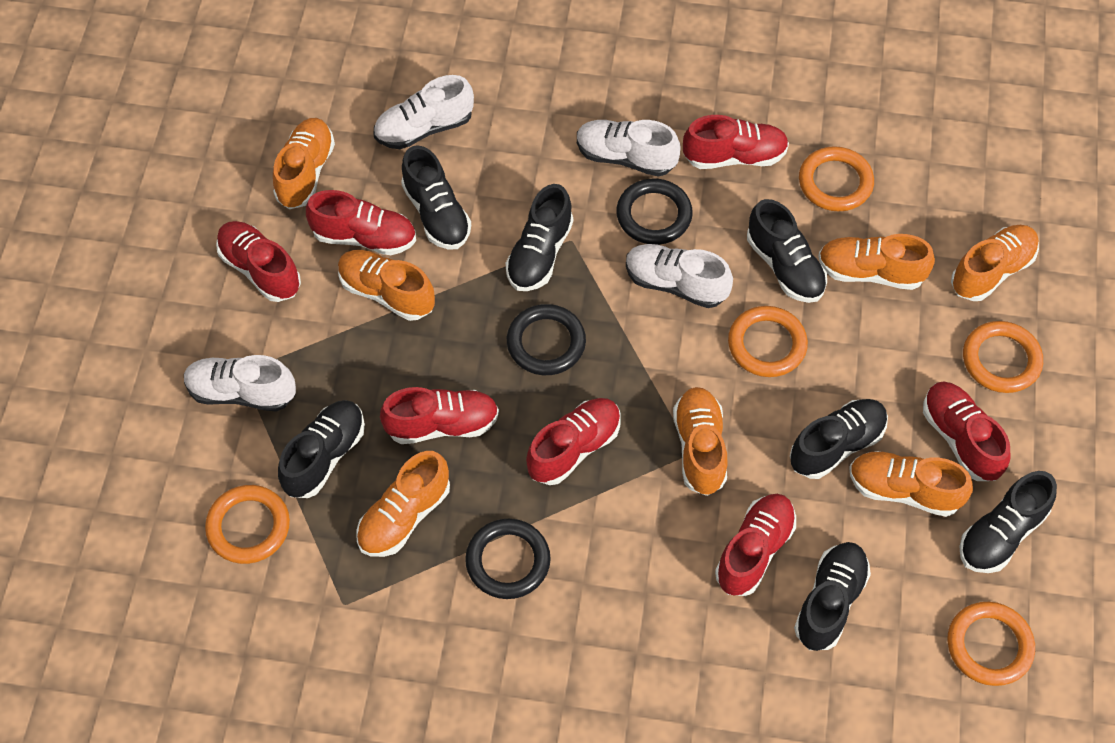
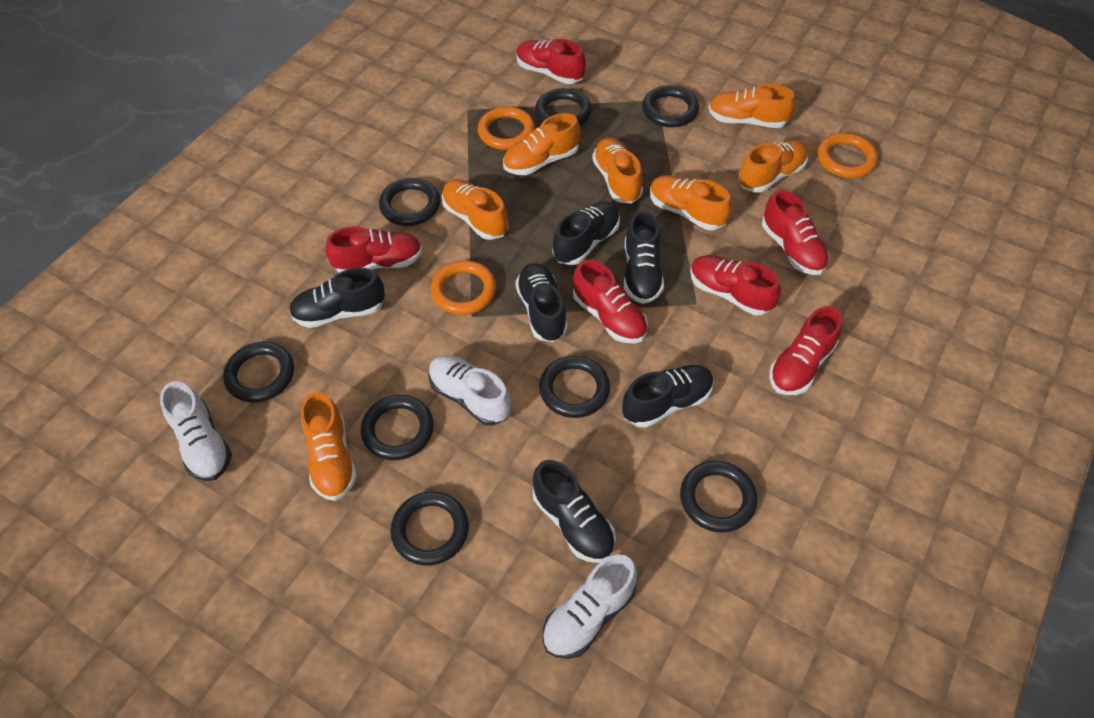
black ring: [465,519,551,599] [507,304,586,375] [616,179,693,245] = 3 -> [223,342,294,403] [361,395,434,460] [379,178,440,226] [390,491,469,566] [535,88,592,126] [539,356,610,418] [642,85,699,127] [680,461,757,533] = 8
black shoe: [278,400,365,498] [401,145,471,250] [506,184,573,291] [747,199,827,303] [790,399,888,479] [794,542,871,651] [959,471,1057,573] = 7 -> [289,268,385,328] [515,263,568,342] [533,460,616,563] [553,201,620,265] [622,365,714,428] [624,211,664,304] = 6
orange ring: [205,485,290,564] [728,306,808,377] [799,146,874,212] [947,602,1035,686] [963,321,1043,393] = 5 -> [431,260,496,315] [478,107,535,150] [817,133,878,178] = 3
red shoe: [216,221,301,302] [306,190,416,255] [380,387,499,444] [526,398,621,485] [683,115,789,169] [715,494,796,596] [923,381,1010,481] = 7 -> [325,226,422,273] [516,39,586,84] [573,260,648,343] [690,255,781,315] [762,190,829,275] [769,306,842,395] = 6
white shoe: [184,355,296,412] [373,75,474,149] [577,120,681,177] [626,244,733,308] = 4 -> [160,381,232,481] [428,355,511,426] [543,554,637,659] = 3

